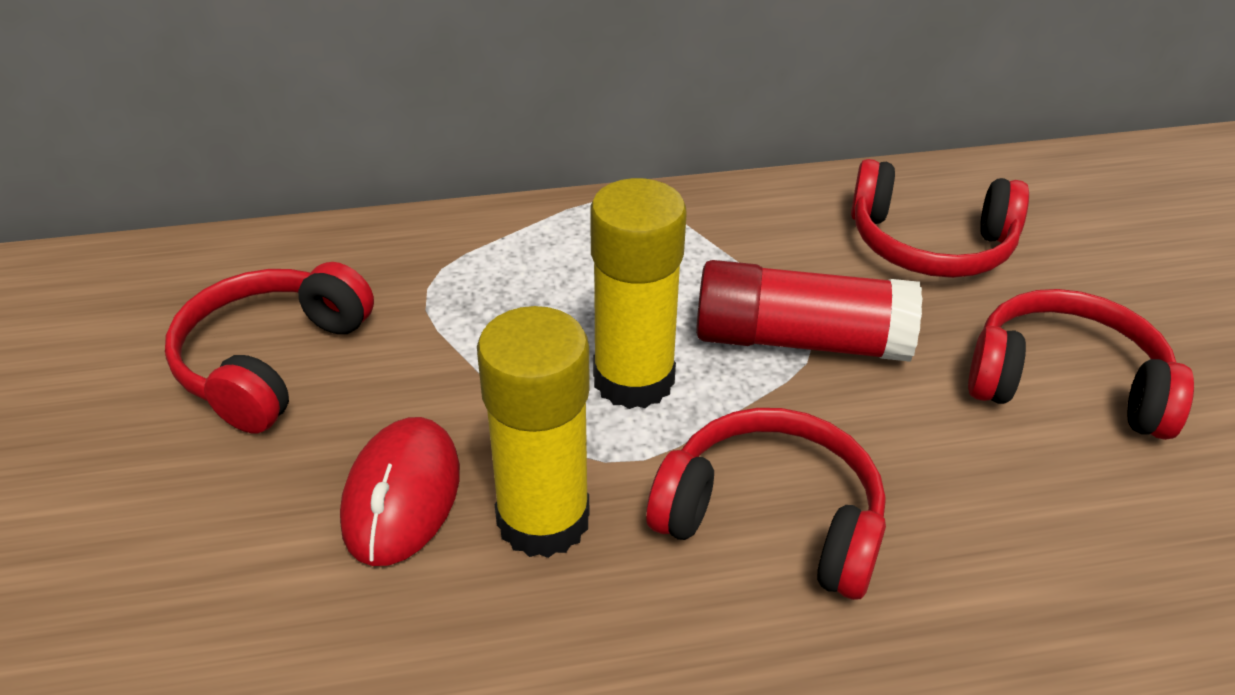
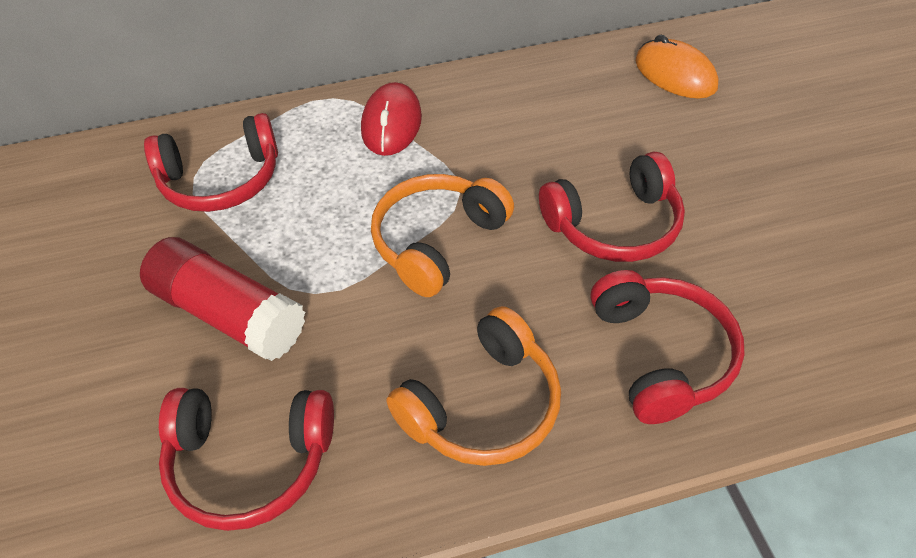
orange headphones: none = 0 -> [371,174,514,297] [387,306,561,466] = 2
orange mouse: none = 0 -> [635,35,718,99] = 1
yellow glue stick: [477,306,590,558] [590,178,687,409] = 2 -> none = 0

